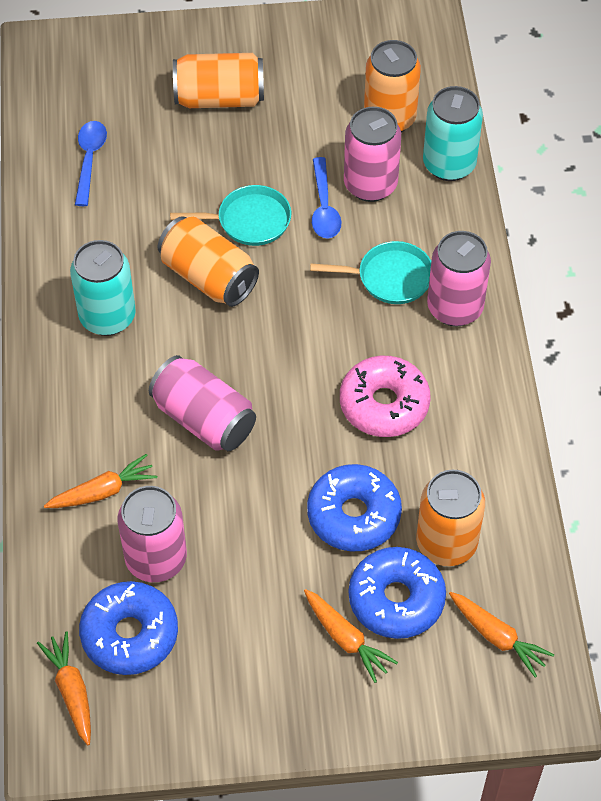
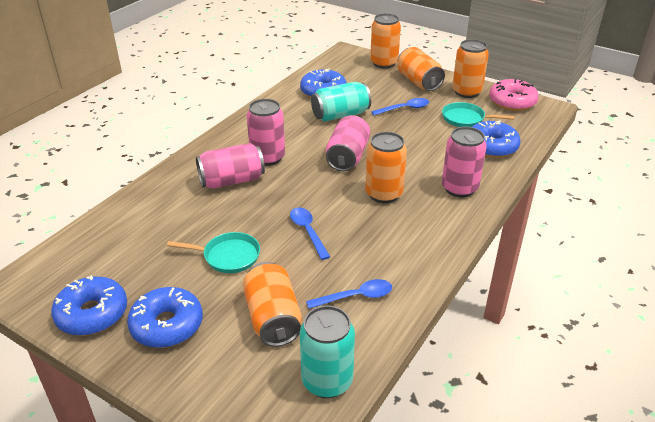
blue donut: [79,581,178,675] [307,464,402,551] [349,547,446,639] = 3 -> [51,276,127,336] [127,287,203,348] [300,69,346,98] [472,121,521,158] = 4
blue spoon: [75,121,107,206] [312,157,341,239] = 2 -> [290,207,330,260] [306,279,392,309] [371,98,429,115] = 3
orange can: [158,216,259,307] [173,53,264,108] [364,40,421,132] [416,470,485,566] = 4 -> [243,262,302,347] [365,132,407,203] [370,13,401,68] [398,47,445,91] [452,39,489,98] = 5
orange carrot: [37,631,91,745] [44,454,158,508] [304,589,398,683] [449,592,554,677] = 4 -> none = 0

